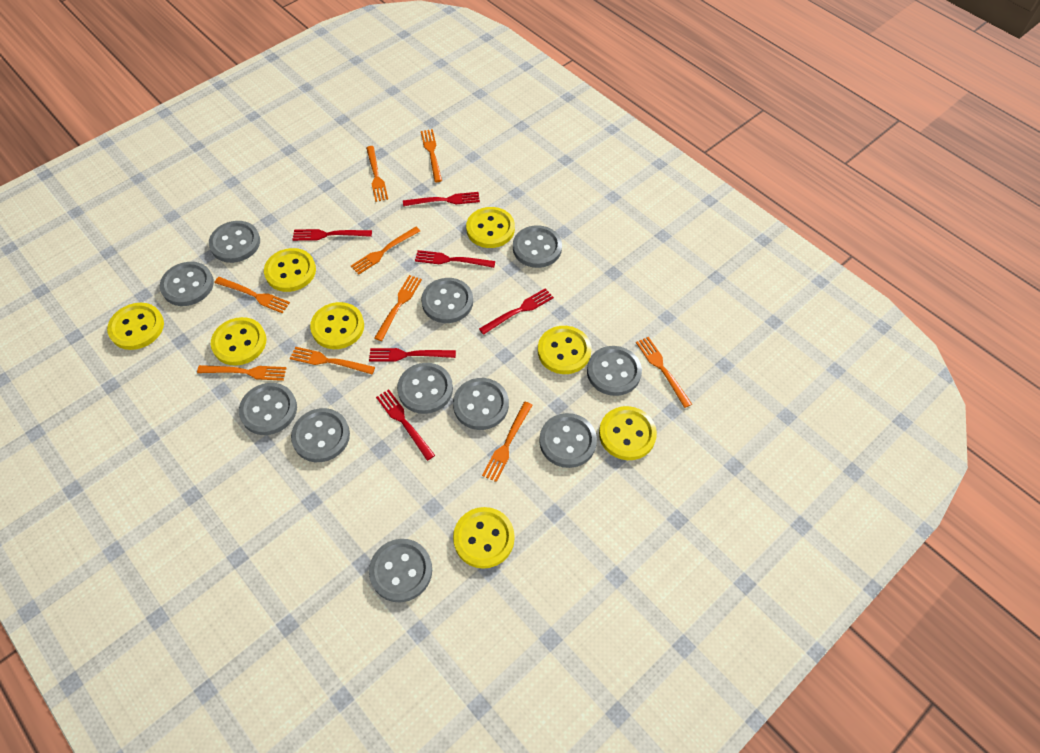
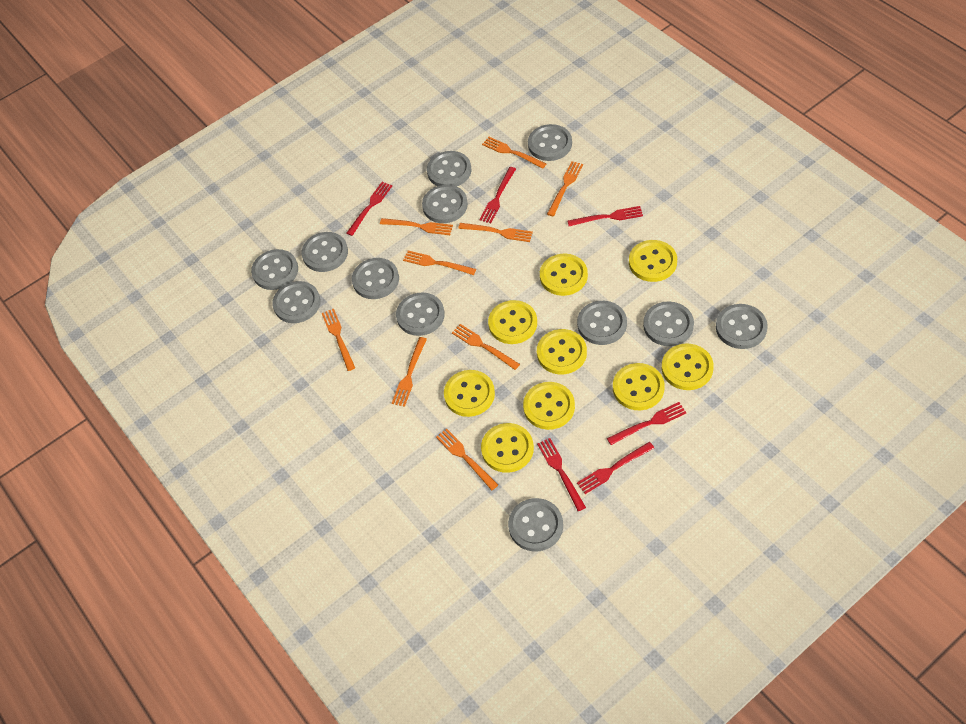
grey button: [160,262,214,306] [209,221,260,263] [239,383,297,435] [291,408,350,462] [369,539,432,602] [397,363,453,414] [421,278,473,323] [453,378,509,430] [513,225,562,268] [539,413,597,468] [587,346,642,396] = 11 -> [251,249,298,290] [272,281,320,323] [301,232,348,272] [352,258,399,299] [396,292,445,336] [422,185,468,223] [427,151,471,187] [508,498,563,552] [528,124,572,161] [577,301,627,345] [643,301,694,346] [716,304,768,349] = 12
yellow button: [107,303,164,350] [211,317,266,366] [264,248,316,292] [310,302,364,349] [453,507,515,569] [466,207,515,248] [538,326,591,374] [599,406,657,460] = 8 -> [444,370,495,417] [481,423,534,473] [488,300,537,344] [523,382,575,430] [537,329,587,374] [540,254,588,296] [613,363,665,410] [629,240,677,282] [662,344,714,390] = 9

